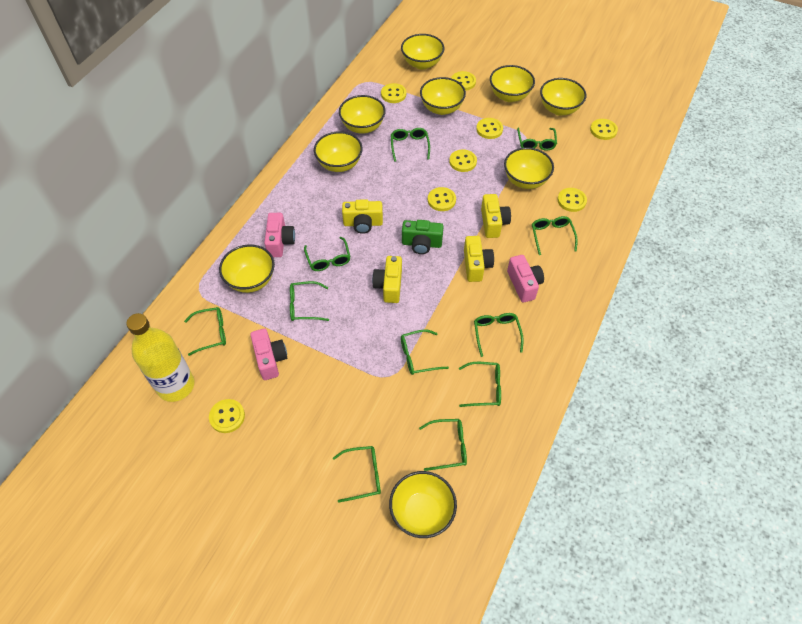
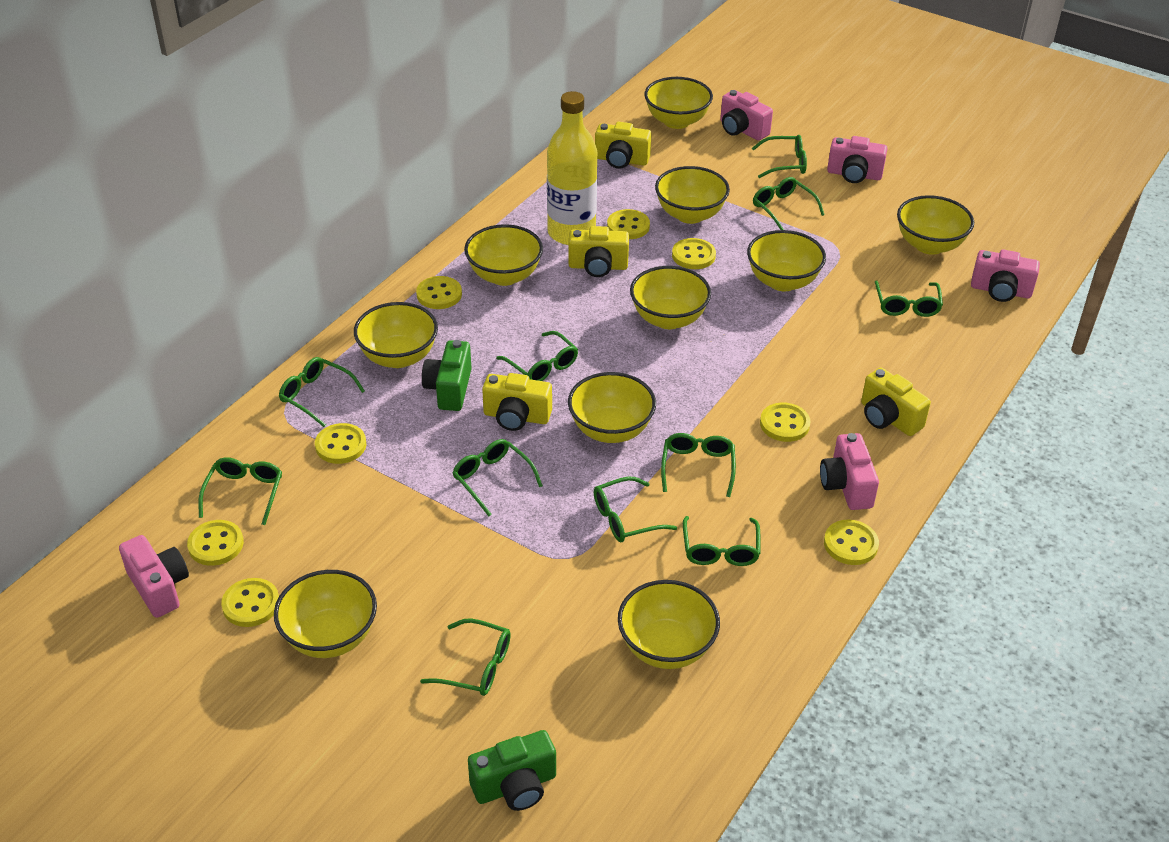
green camera: [402,220,444,254] = 1 -> [422,340,472,411] [468,730,556,811] = 2
pink camera: [251,329,287,380] [264,213,295,257] [507,255,544,302] = 3 -> [119,535,189,618] [720,90,773,141] [820,433,879,510] [827,136,887,183] [971,250,1040,302] = 5
yellow bowl: [219,244,275,293] [314,131,363,172] [339,95,386,134] [389,471,457,538] [401,34,444,70] [420,77,466,115] [490,65,535,102] [504,147,554,189] [540,78,587,116] = 9 -> [274,570,377,658] [354,302,438,368] [464,224,543,286] [568,372,656,443] [618,580,720,669] [630,266,711,329] [644,77,713,129] [655,166,730,224] [747,230,826,291] [897,195,974,255] = 10

